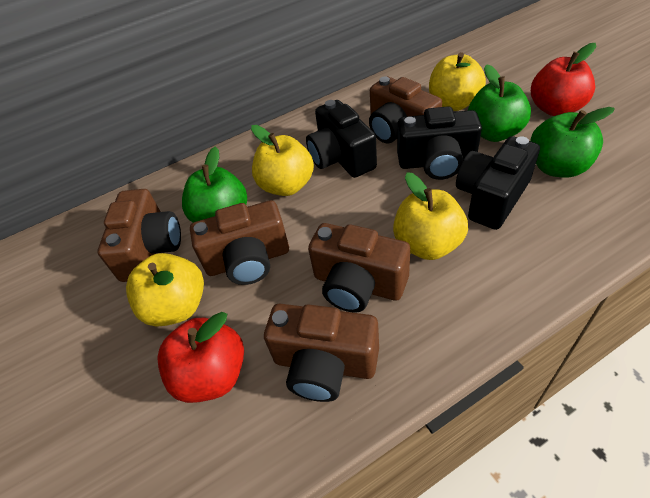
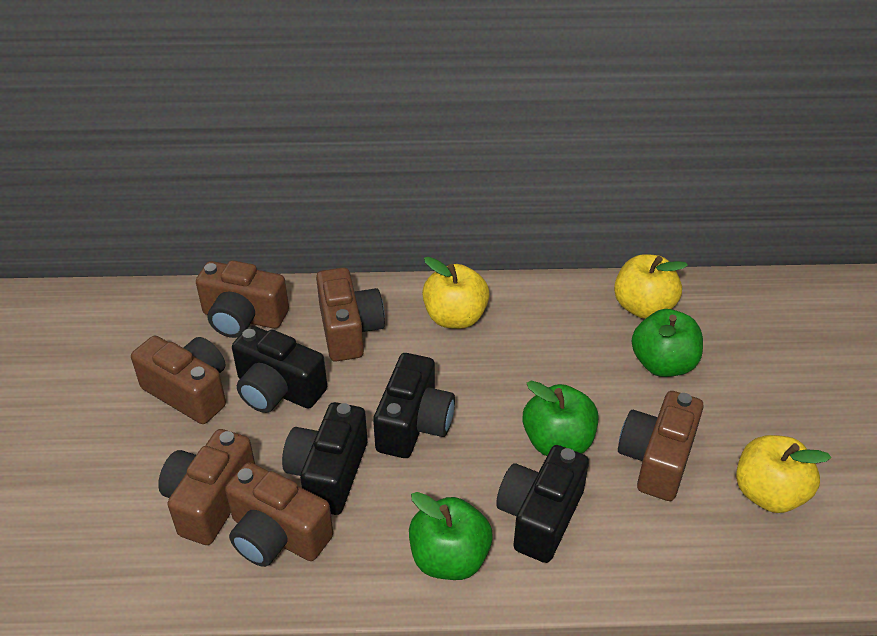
black camera: [306,100,377,178] [397,106,482,180] [456,136,540,230] = 3 -> [232,325,327,413] [282,402,367,515] [373,353,455,458] [496,445,589,563] = 4
brown camera: [97,189,181,282] [190,200,289,285] [264,304,379,402] [308,223,410,313] [369,77,442,143] = 5 -> [131,336,226,424] [158,429,255,545] [196,260,289,338] [225,462,333,567] [316,268,385,362] [618,391,704,501] = 6
red apple: [158,312,244,403] [531,43,596,116] = 2 -> none = 0
yellow apple: [126,253,204,327] [251,125,314,196] [393,172,468,260] [429,52,486,111] = 4 -> [422,257,490,329] [614,254,688,319] [736,435,831,513] = 3

